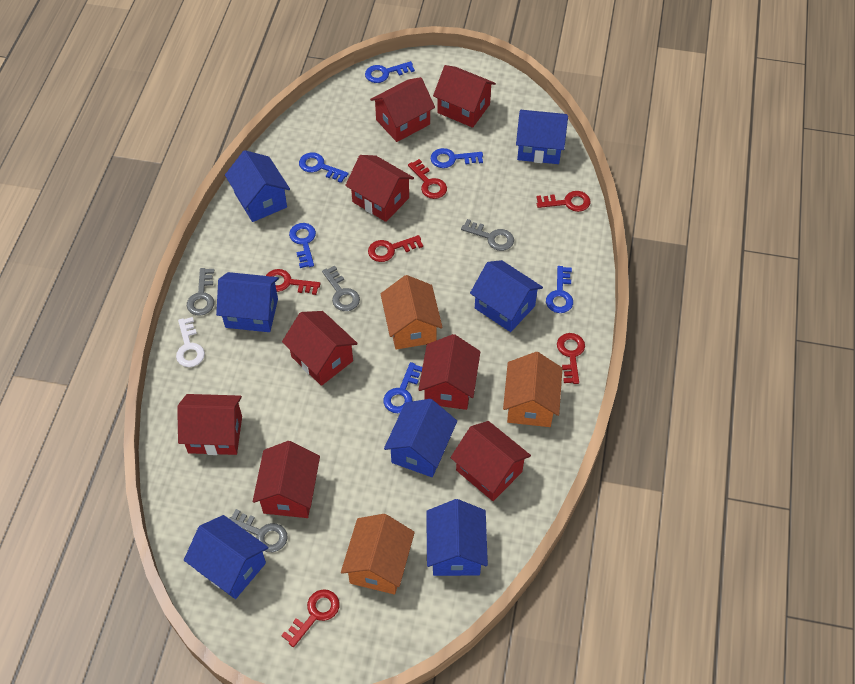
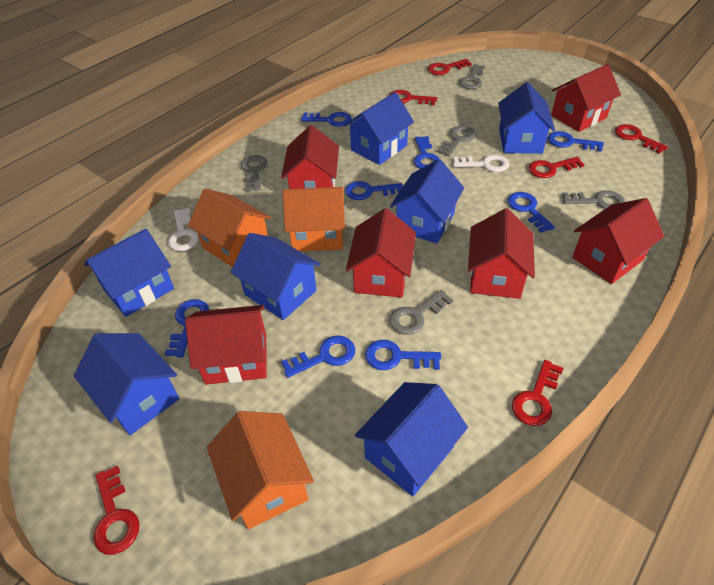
blue key: [289,223,316,268] [299,152,349,183] [365,61,415,83] [383,362,422,413] [431,148,483,168] [546,266,573,313] = 6 -> [165,299,209,357] [281,335,355,378] [301,112,352,127] [345,181,403,200] [365,340,441,370] [414,136,439,169] [508,192,555,233] [547,131,604,151] = 8
grey key: [187,268,214,316] [229,509,288,552] [322,266,360,311] [461,219,514,251] = 4 -> [241,155,267,191] [390,290,453,335] [437,126,475,156] [459,64,485,89] [562,190,625,209] = 5
red house: [177,394,242,455] [253,441,320,518] [282,311,358,386] [345,155,414,222] [370,77,435,142] [418,334,480,410] [433,65,496,128] [450,421,531,501] = 8 -> [185,305,267,385] [281,125,339,189] [346,208,416,298] [468,208,535,299] [551,64,621,132] [572,198,664,284] = 6
white key: [176,317,205,367] = 1 -> [168,208,199,251] [453,155,510,172] = 2

